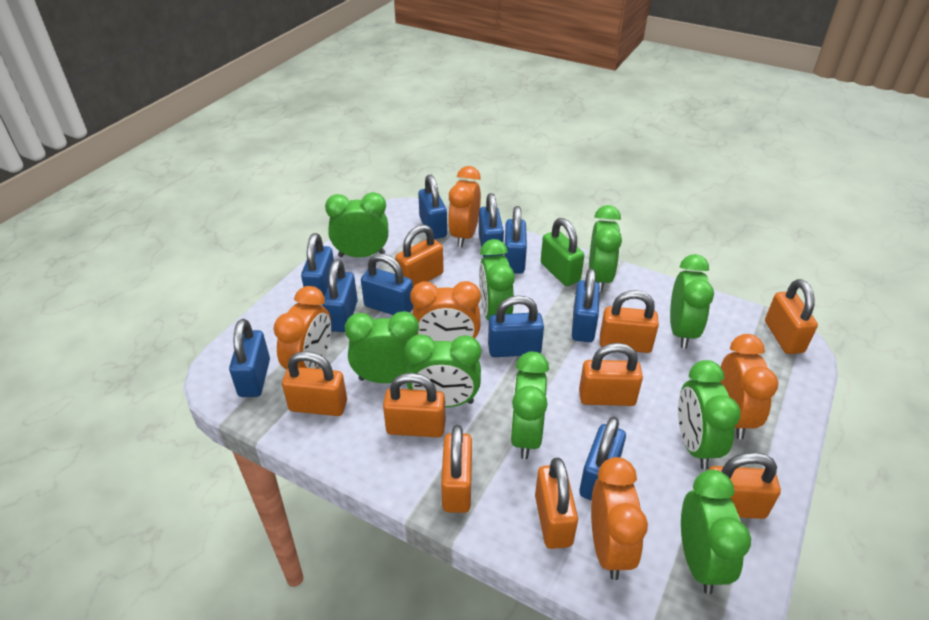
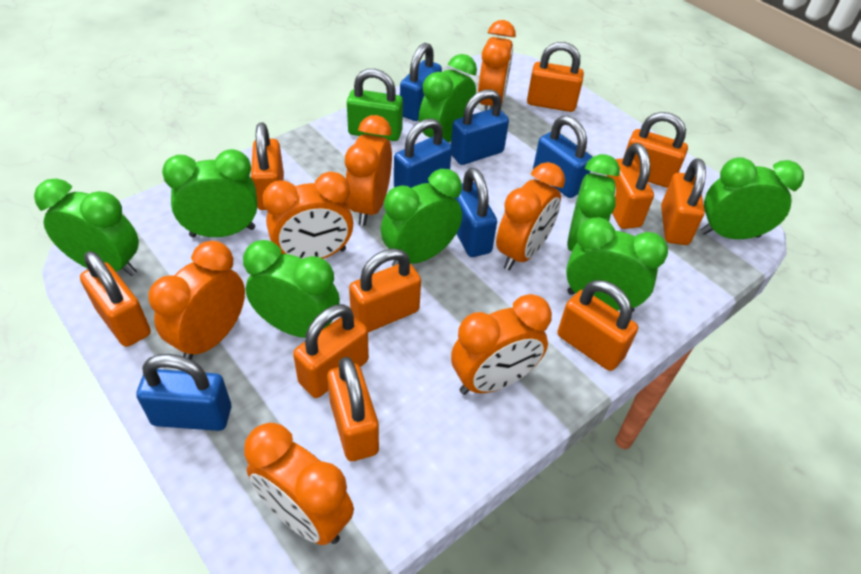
blue padlock: [229,319,270,397] [301,233,334,296] [322,259,358,332] [361,253,414,315] [418,174,447,239] [479,193,504,257] [488,295,544,357] [505,206,527,274] [572,268,600,342] [579,416,626,500] = 10 -> [136,354,231,431] [394,118,452,188] [400,43,442,121] [451,89,509,165] [455,168,497,257] [533,115,592,198] = 6
green clock: [325,192,388,257] [345,311,419,383] [405,334,481,407] [479,239,515,321] [510,351,549,459] [589,205,622,293] [670,254,714,349] [678,360,741,469] [681,470,751,594] = 9 -> [34,178,139,276] [162,149,257,237] [243,240,340,338] [381,169,462,266] [419,54,477,142] [566,217,668,312] [567,154,620,252] [701,157,804,239] = 8
orange clock: [274,286,331,370] [410,281,481,342] [448,166,481,247] [591,457,648,580] [720,334,778,439] = 5 -> [148,241,245,359] [244,422,354,545] [263,171,353,259] [345,115,392,226] [451,294,552,395] [478,20,516,111] [496,162,565,270] = 7
orange padlock: [282,351,347,416] [383,373,445,437] [395,225,444,287] [441,425,472,513] [535,458,578,549] [579,343,643,406] [600,290,659,353] [709,452,781,519] [765,279,818,354] = 9 -> [80,251,151,347] [251,123,284,210] [293,304,369,398] [327,357,379,461] [349,248,421,332] [527,42,584,112] [557,280,638,371] [607,143,654,229] [623,112,688,188] [661,158,706,245] = 10

